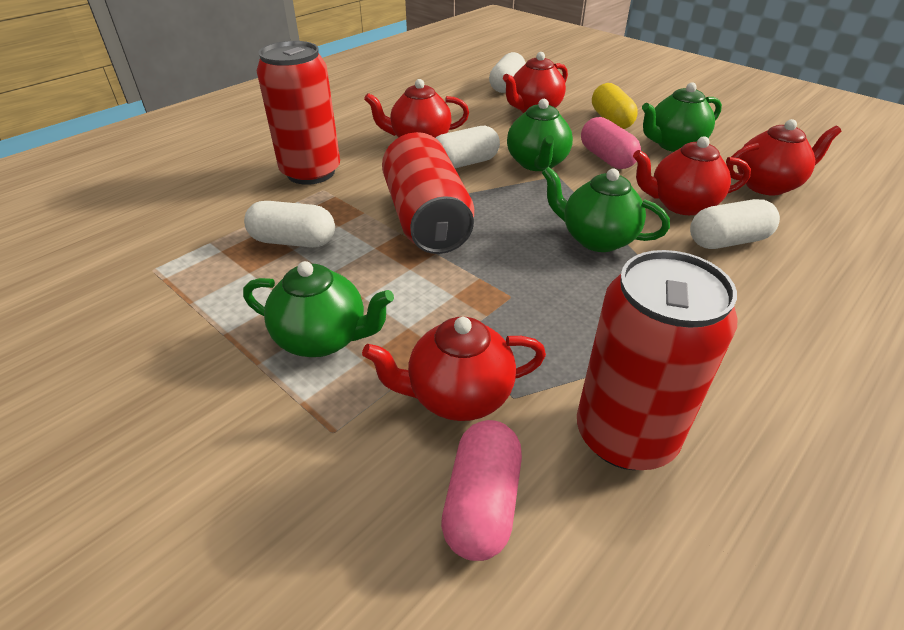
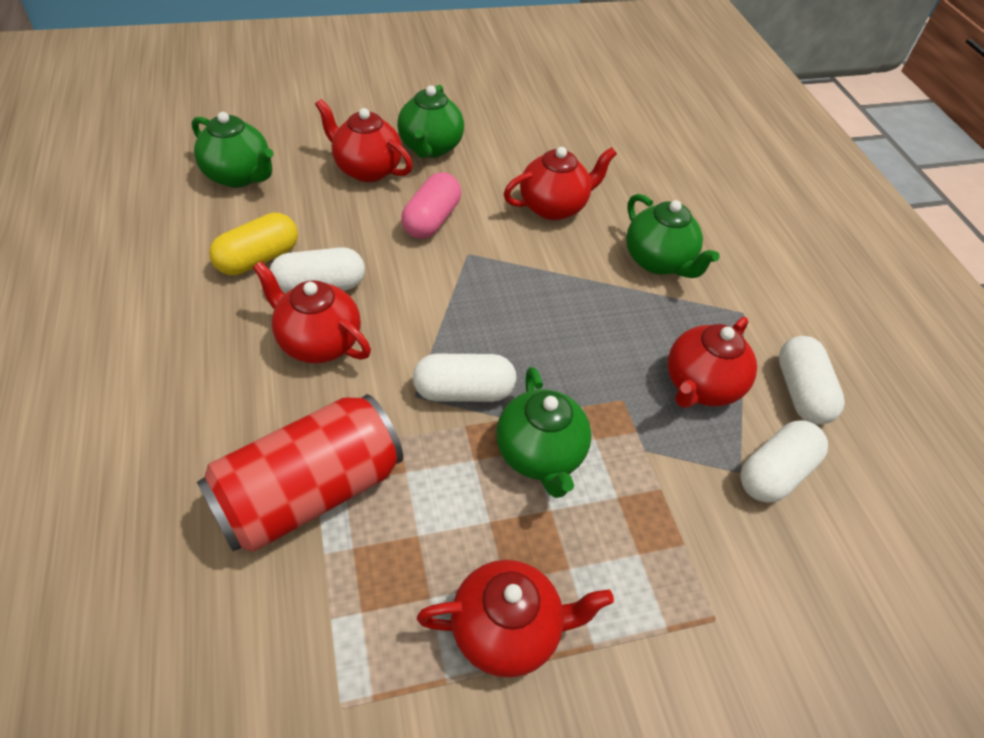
pink capsule: [441,420,522,561] [581,117,641,169] = 2 -> [401,172,461,239] = 1
red can: [257,41,340,185] [382,132,474,254] [577,250,737,470] = 3 -> [197,394,403,552] = 1

